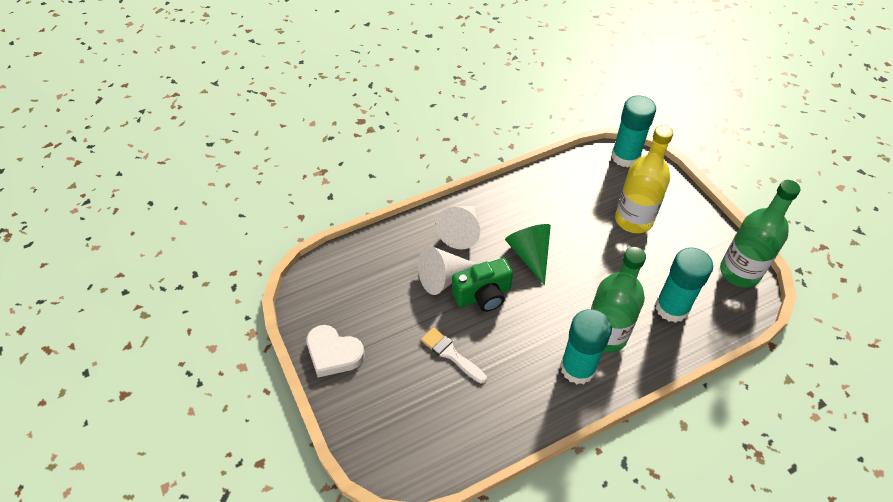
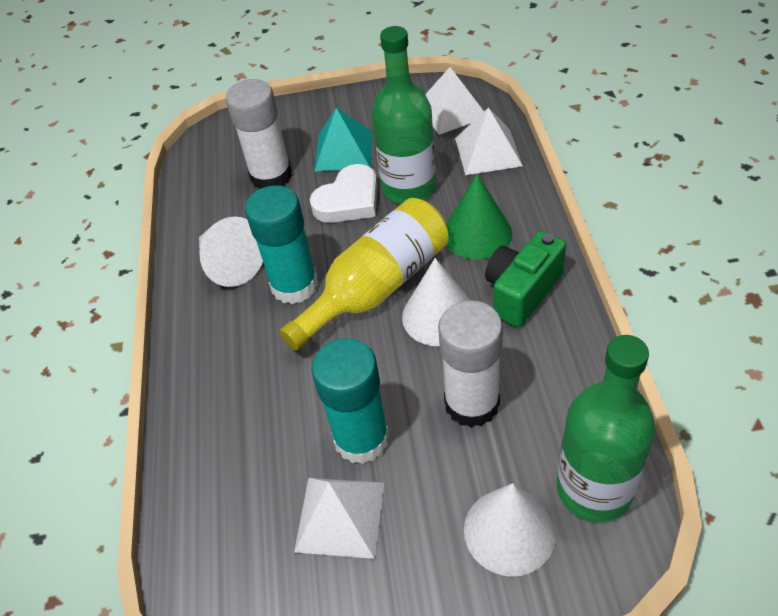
turquoise glue stick: [560,309,612,384] [611,95,656,168] [655,247,713,323] = 3 -> [245,185,318,304] [312,338,389,464] = 2
turquoise pyramid: none = 0 -> [314,108,372,171] = 1
white brush: [421,327,487,384] = 1 -> none = 0
white cone: [418,246,477,295] [435,206,480,250] = 2 -> [199,216,263,287] [402,258,470,346] [464,483,556,577] = 3
white glue stick: none = 0 -> [226,79,292,189] [438,300,503,428] = 2
white pyramid: none = 0 -> [294,478,384,559] [425,67,484,135] [455,107,523,175] = 3

